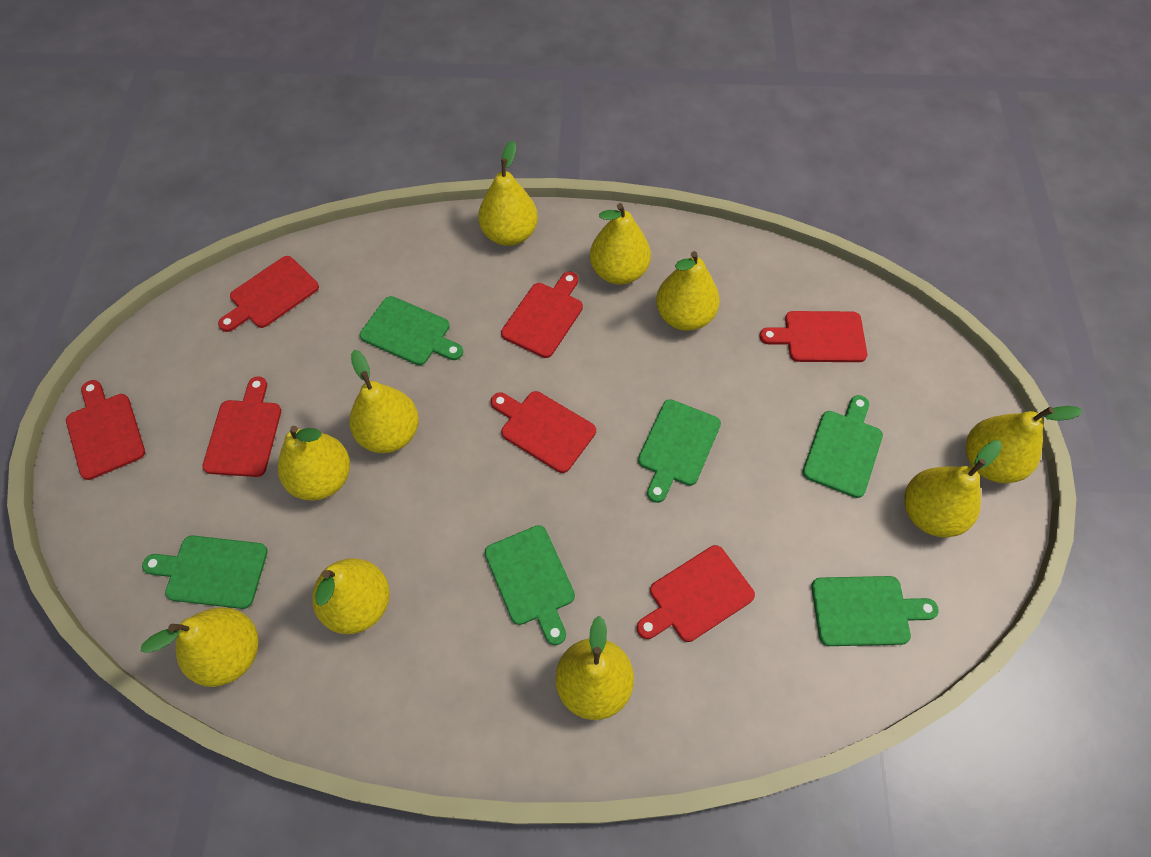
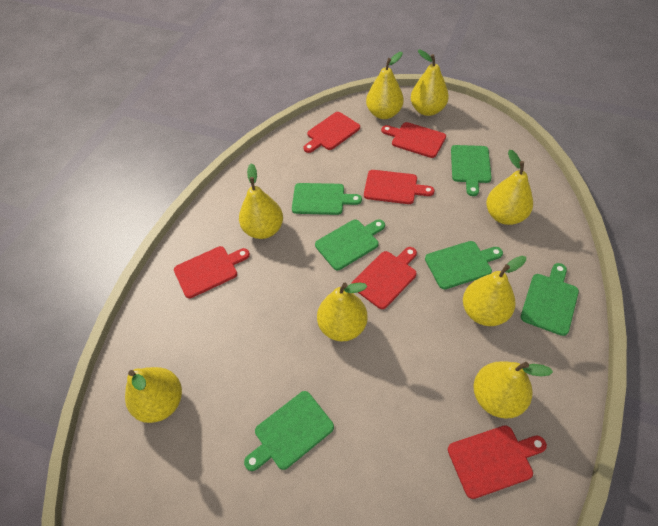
red cutting board: [66,380,145,480] [202,376,281,477] [218,256,319,332] [491,391,596,473] [501,272,583,358] [637,545,755,642] [759,311,867,362] = 7 -> [174,246,250,298] [303,112,360,153] [351,247,417,309] [364,170,435,204] [381,122,446,158] [448,425,547,499] = 6
yellow pear: [141,607,258,687] [278,426,350,501] [312,558,390,634] [349,350,419,453] [478,141,538,246] [555,616,634,720] [590,203,651,285] [656,251,720,331] [904,440,1002,537] [966,406,1083,483] = 10 -> [125,367,182,423] [239,163,283,239] [317,282,367,341] [366,52,404,119] [411,49,449,116] [463,256,526,326] [473,361,553,419] [486,150,533,225] = 8

